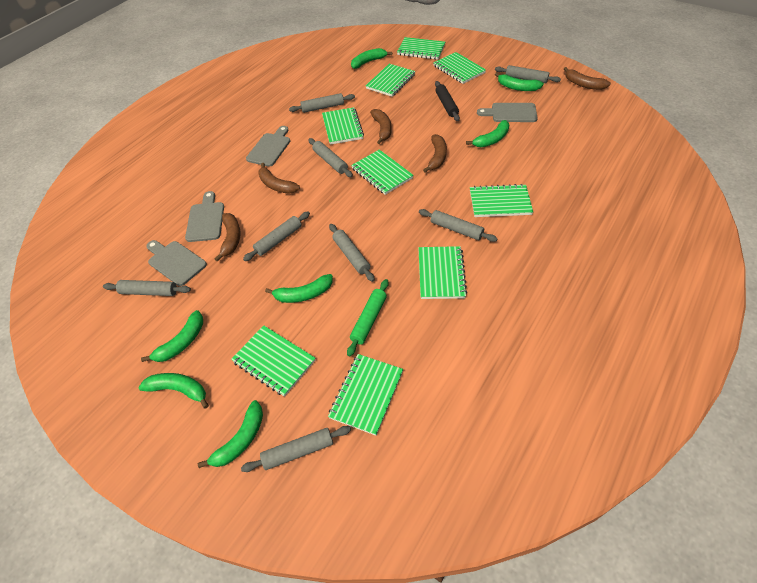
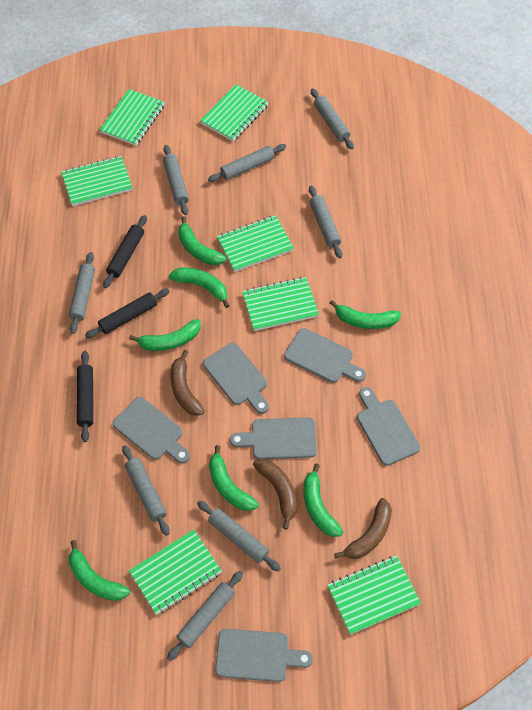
black rolling pin: [435,81,460,121] = 1 -> [77,351,93,442] [85,289,170,339] [103,215,147,288] = 3
brown banana: [215,213,241,262] [258,163,300,194] [370,109,392,144] [423,134,447,172] [564,67,611,90] = 5 -> [170,350,204,416] [253,459,297,530] [334,498,392,559] = 3
green notebook: [231,325,316,397] [322,107,364,145] [328,354,403,436] [351,150,414,195] [366,64,415,97] [397,37,445,60] [418,246,467,299] [433,52,486,84] [470,184,533,217] = 9 -> [61,156,133,206] [99,89,165,146] [129,530,222,615] [200,84,269,141] [217,215,294,272] [242,277,319,331] [327,555,421,635] = 7
green rolling pin: [347,279,389,356] = 1 -> none = 0
grey cutting board: [146,240,207,286] [185,191,224,242] [246,126,290,167] [477,103,538,122] = 4 -> [113,397,190,463] [203,343,269,414] [215,629,313,682] [230,417,317,459] [284,328,366,383] [357,387,420,466] = 6

